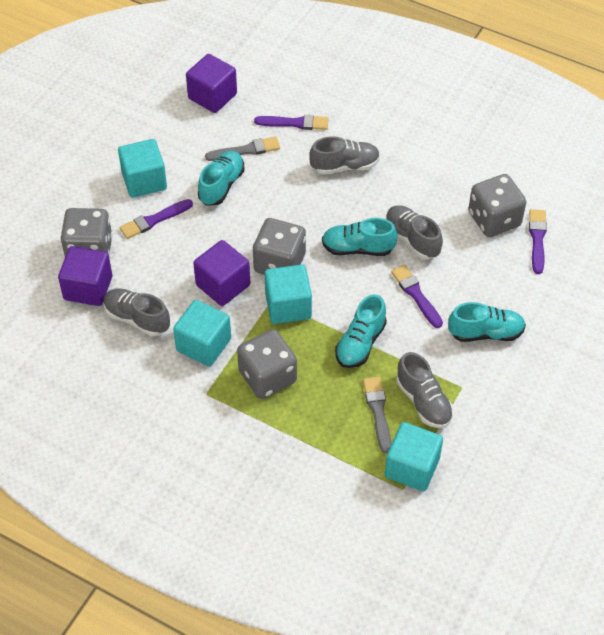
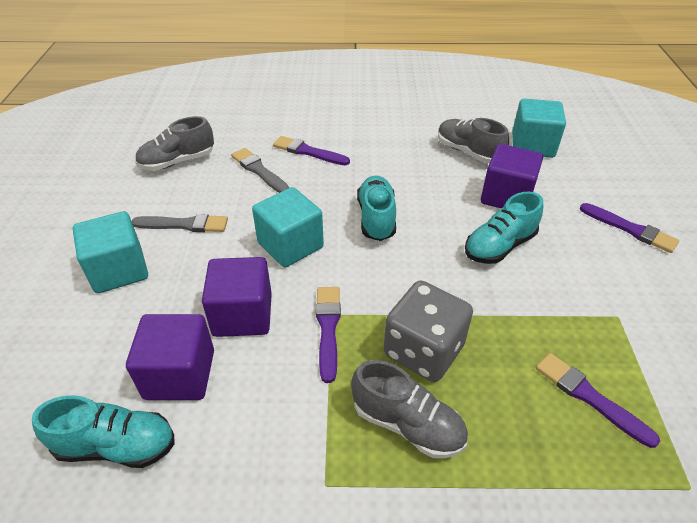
grey dice: [61,208,112,257] [237,329,297,399] [253,218,306,275] [469,174,526,237] = 4 -> [384,280,473,382] = 1
grey shoe: [104,288,170,336] [309,136,380,175] [385,205,443,259] [396,352,453,428] = 4 -> [135,116,214,171] [351,360,468,458] [438,118,509,163] = 3
turquoise cube: [118,139,167,198] [173,300,231,367] [264,264,312,324] [385,422,443,491] = 4 -> [73,211,148,293] [252,187,324,268] [512,99,566,158] = 3
turquoise shoe: [198,151,245,205] [322,218,398,256] [335,294,387,368] [448,302,526,342] = 4 -> [32,395,175,468] [357,176,396,241] [465,192,543,264] = 3

